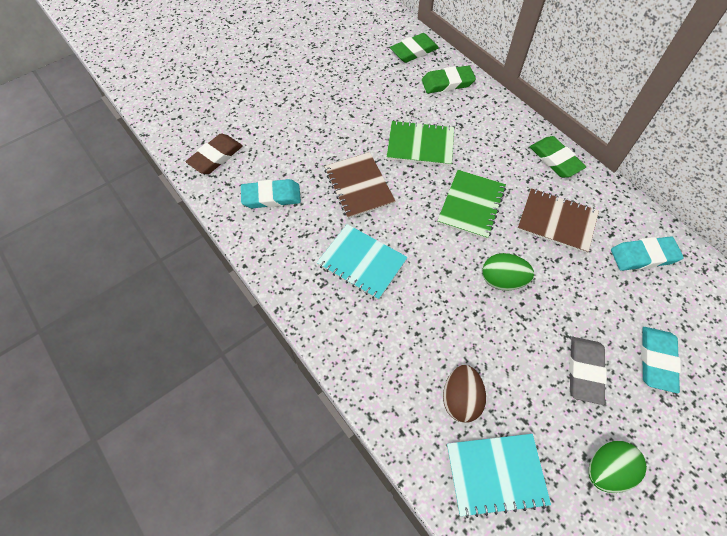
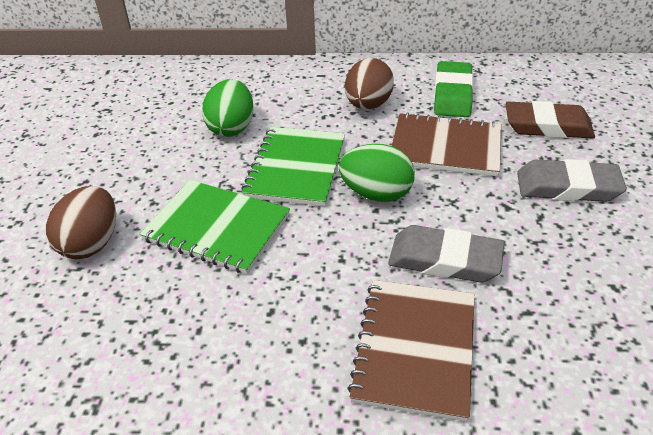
brown egg: [443,365,486,423] = 1 -> [46,186,116,259] [345,58,394,110] = 2
green eraser: [390,33,439,63] [422,65,476,93] [530,136,586,178] = 3 -> [434,61,474,117] = 1
grey eraser: [569,337,607,405] = 1 -> [388,225,504,283] [517,159,627,202] = 2
turquoise eraser: [241,179,301,208] [611,236,684,271] [641,327,681,393] = 3 -> none = 0
turquoise notebook: [317,224,408,300] [447,434,551,518] = 2 -> none = 0

